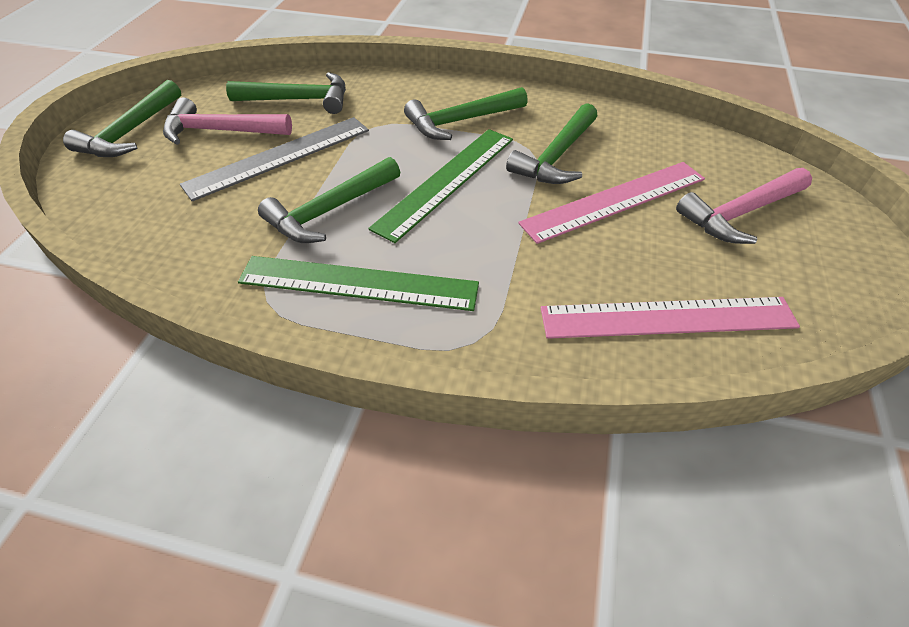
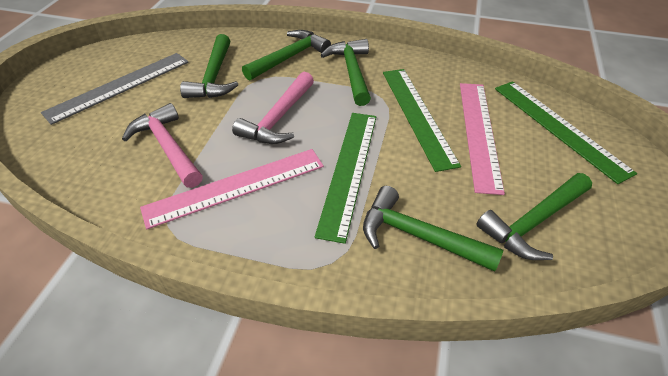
green ruler: [238,256,479,311] [368,129,513,243] = 2 -> [315,113,376,244] [383,69,461,172] [495,81,637,184] = 3

